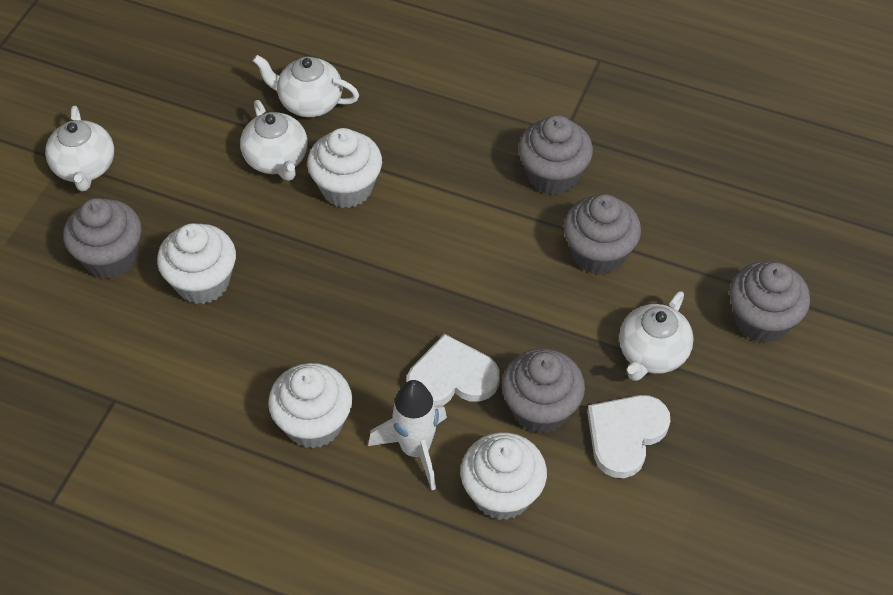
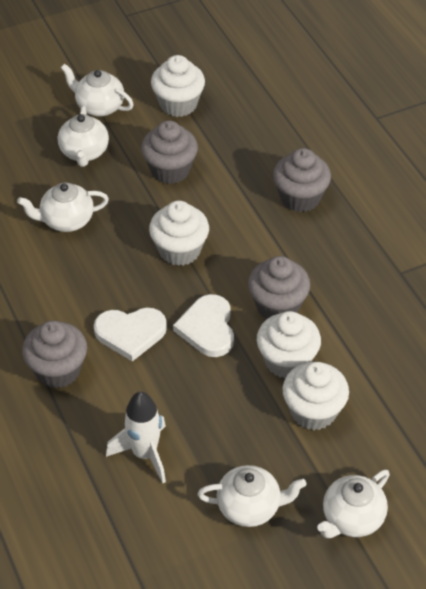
grey cupcake: [63,198,141,279] [502,349,585,433] [518,115,593,195] [563,194,641,275] [730,261,810,343] = 5 -> [22,320,87,388] [141,120,198,184] [248,256,310,320] [273,148,331,212] = 4
white teapot: [45,106,114,191] [240,100,308,181] [253,55,359,117] [619,291,694,381] = 4 -> [17,183,109,232] [58,105,109,167] [61,64,134,117] [198,465,306,527] [317,470,390,538] = 5

